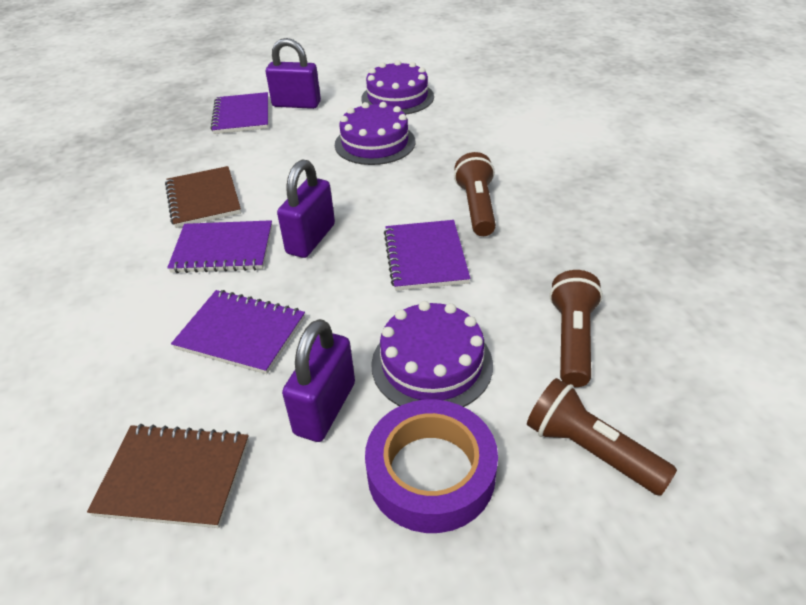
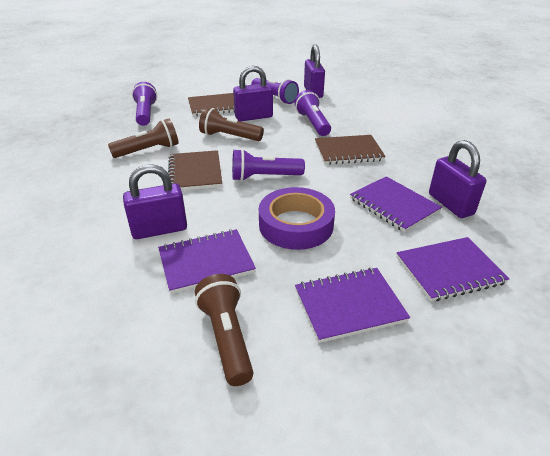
brown notebook: [87,424,249,528] [165,166,241,228] = 2 -> [168,150,222,191] [188,93,235,116] [315,135,386,165] = 3
purple cake: [335,102,415,165] [361,60,434,115] [371,301,493,407] = 3 -> none = 0
purple flashlight: none = 0 -> [132,82,157,126] [232,149,305,181] [251,78,299,104] [294,90,331,136] = 4
purple padlock: [266,38,321,109] [277,159,335,258] [282,319,355,442] = 3 -> [123,165,187,239] [233,66,273,121] [304,44,325,98] [429,140,487,218] = 4

